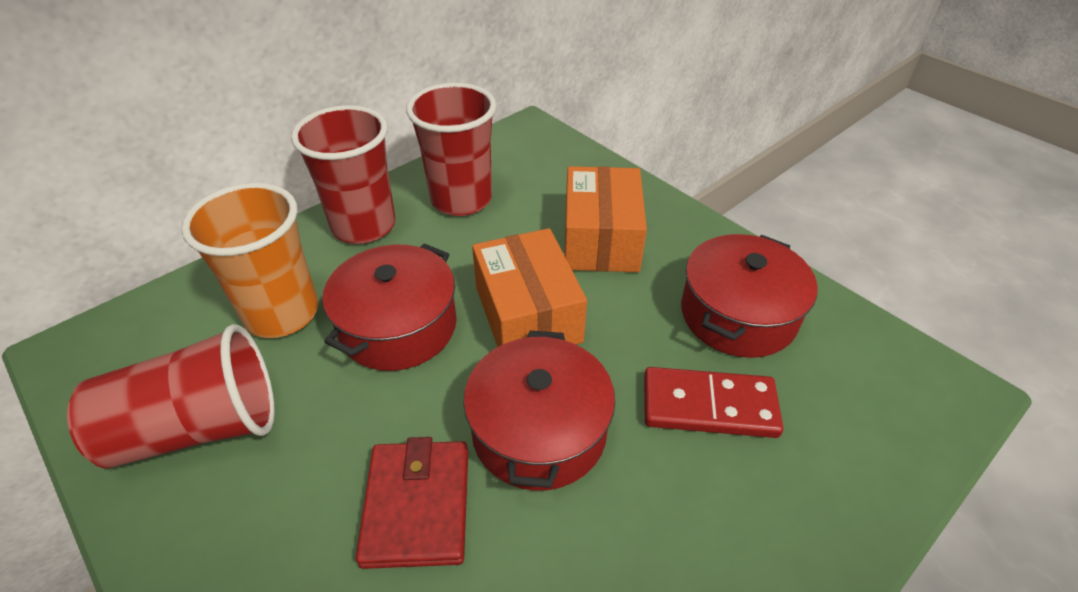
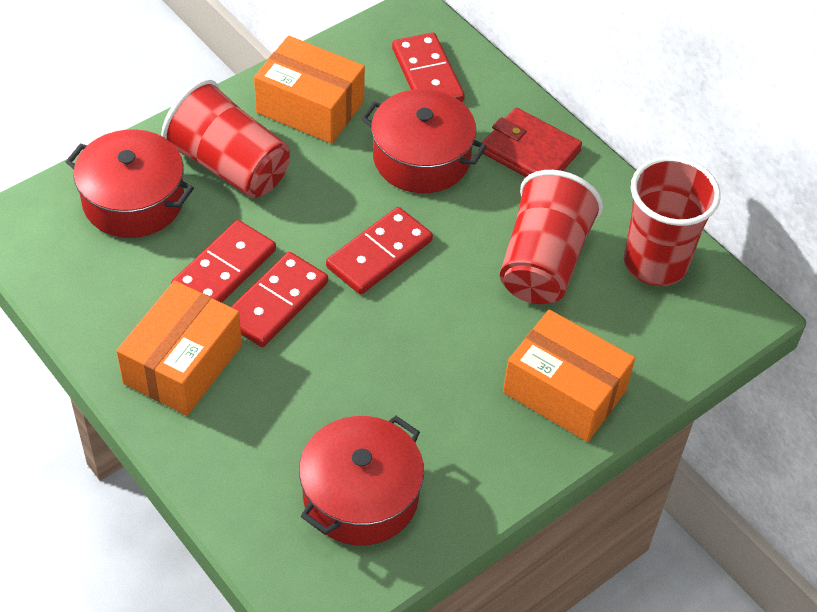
orange box: [472,228,587,347] [565,166,647,272] = 2 -> [117,281,242,416] [254,36,365,144] [503,309,635,442] = 3
orange cup: [181,183,318,338] = 1 -> none = 0
red domino: [644,367,783,438] = 1 -> [171,220,276,303] [231,252,328,347] [326,207,433,294] [392,33,465,102] = 4

